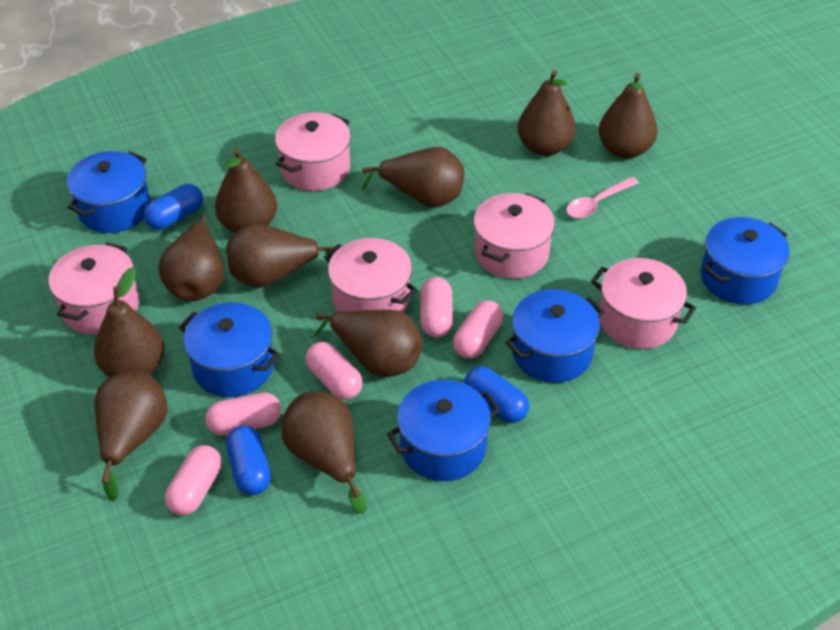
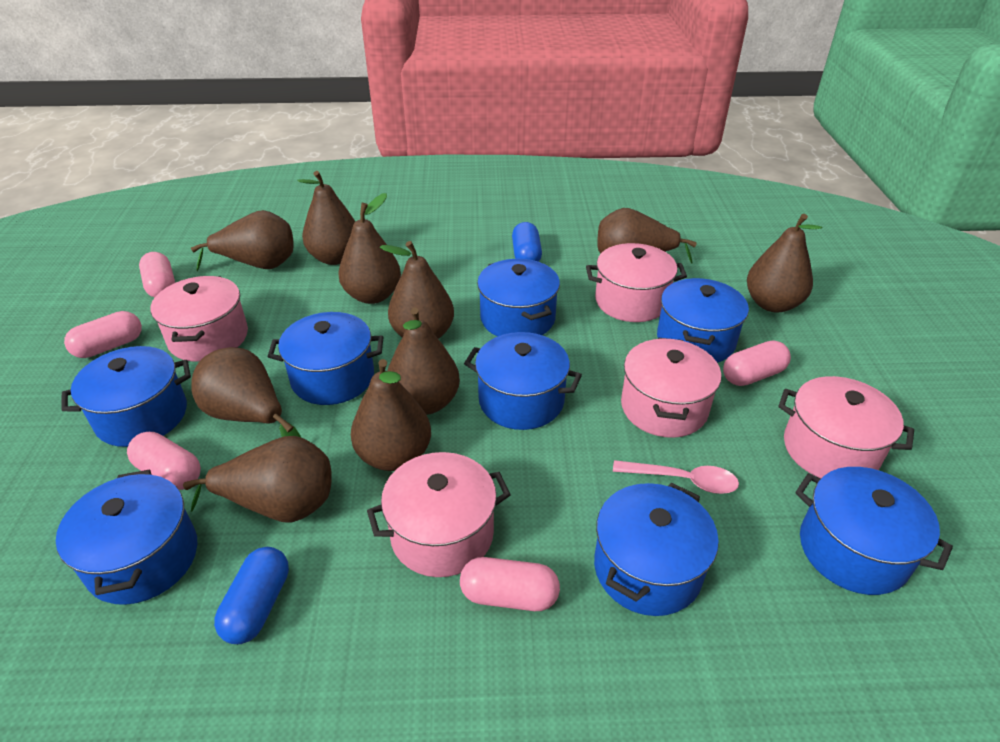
blue capsule: [143,184,203,230] [226,426,271,495] [464,366,529,423] = 3 -> [214,547,289,644] [512,222,542,262] = 2
blue pot: [67,151,150,233] [179,302,280,397] [387,380,500,481] [505,289,604,383] [701,217,789,305] = 5 -> [56,470,197,605] [61,346,191,447] [268,312,383,405] [464,332,582,430] [477,259,560,337] [594,483,719,616] [657,278,749,363] [795,467,953,595] = 8

